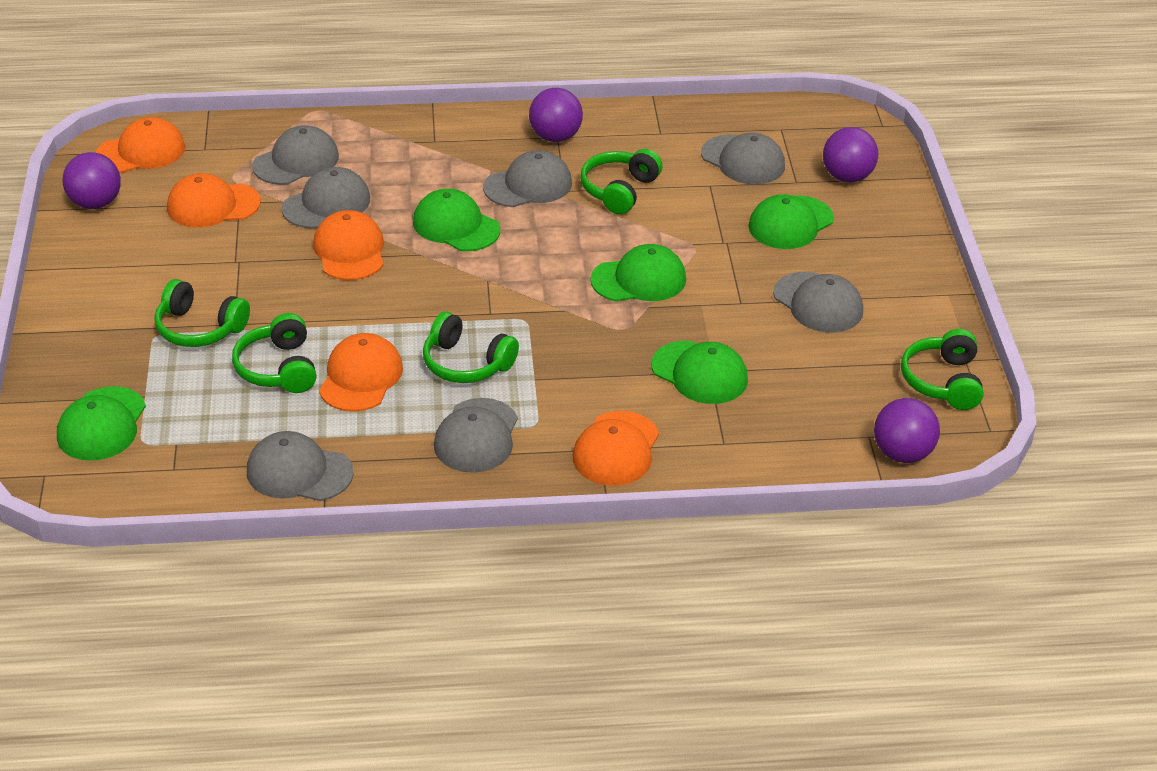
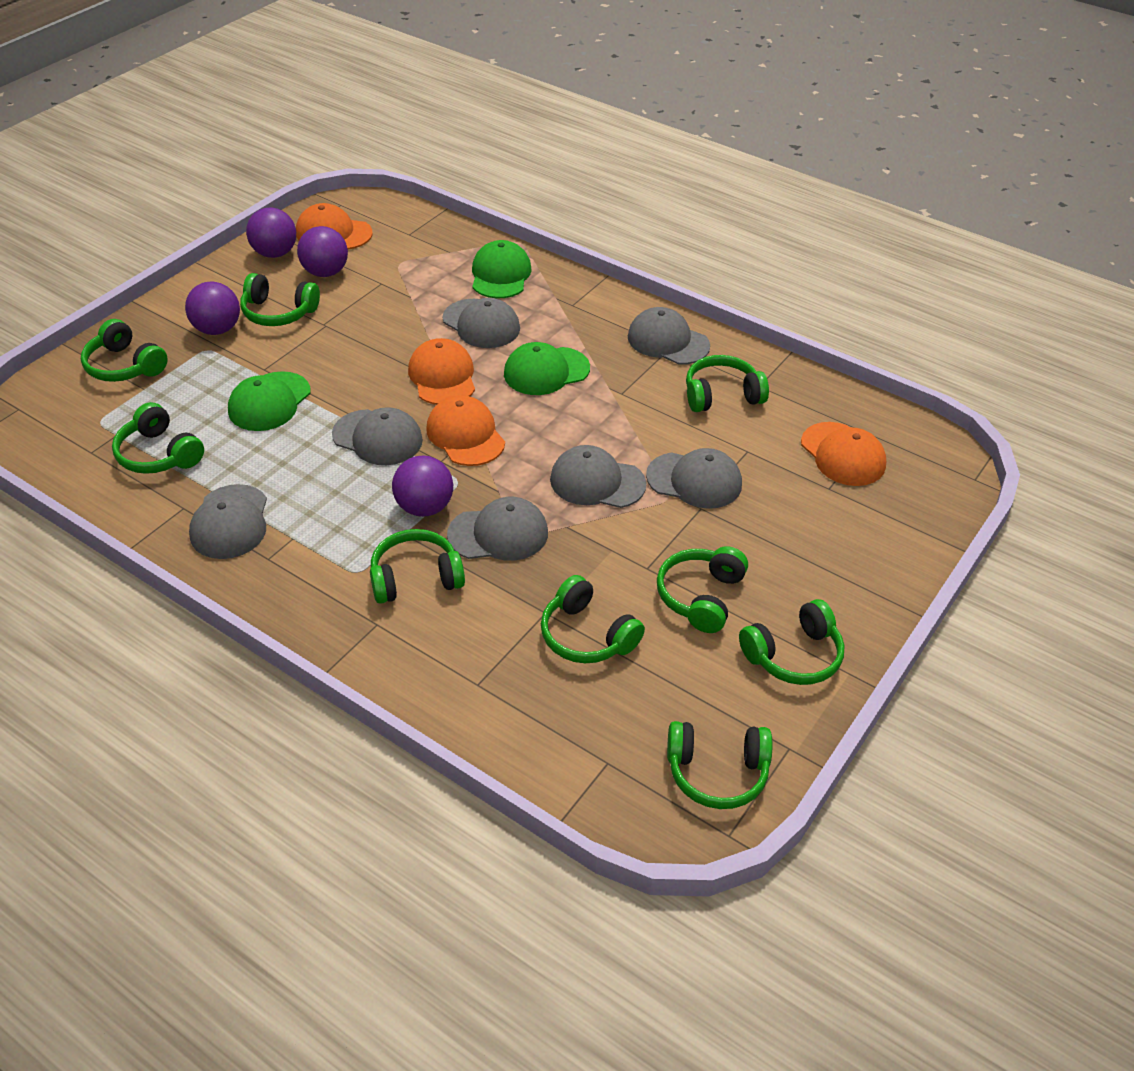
green cap: [57,386,146,461] [413,189,500,251] [591,244,686,302] [651,341,748,404] [748,194,834,249] = 5 -> [228,371,311,431] [472,240,532,298] [504,342,590,395] = 3
green headphones: [155,279,250,347] [232,313,317,393] [423,312,519,383] [580,149,662,214] [901,329,984,410] = 5 -> [81,319,168,382] [112,402,204,474] [240,273,320,326] [370,529,465,604] [541,575,645,663] [657,546,748,633] [667,721,772,809] [686,355,769,412] [739,599,845,685] = 9
orange cap: [96,117,185,173] [167,173,261,227] [313,210,384,280] [319,333,403,412] [573,411,659,486] = 5 -> [296,203,373,250] [408,338,475,405] [426,395,505,466] [801,422,886,486] = 4

